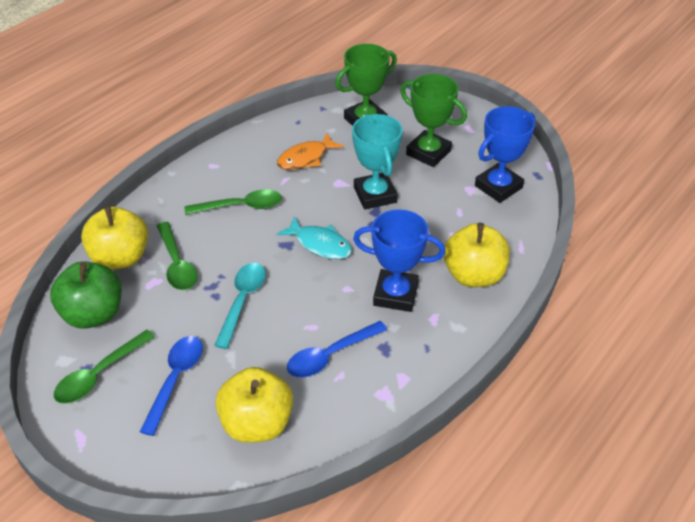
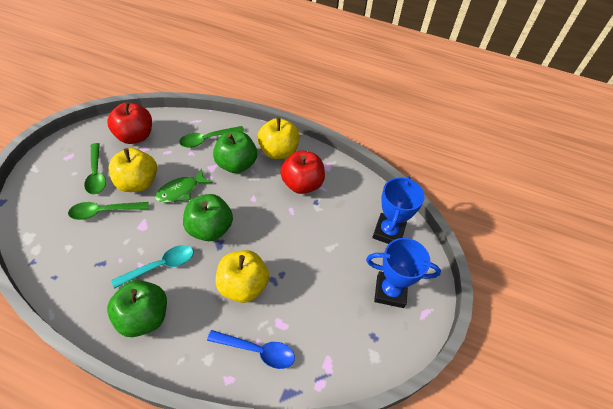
blue spoon: [140,336,203,436] [287,321,387,378] = 2 -> [207,330,295,369] = 1
green apple: [50,261,122,329] = 1 -> [107,280,167,337] [183,194,233,241] [213,131,257,173] = 3
green fish: none = 0 -> [155,169,212,203] = 1
green trophy: [335,44,397,126] [400,74,467,167] = 2 -> none = 0
orange fish: [277,133,344,170] = 1 -> none = 0
red apple: none = 0 -> [107,102,152,144] [280,150,325,194] = 2
turquoise fish: [277,216,352,259] = 1 -> none = 0
turquoise trophy: [352,114,403,209] = 1 -> none = 0

